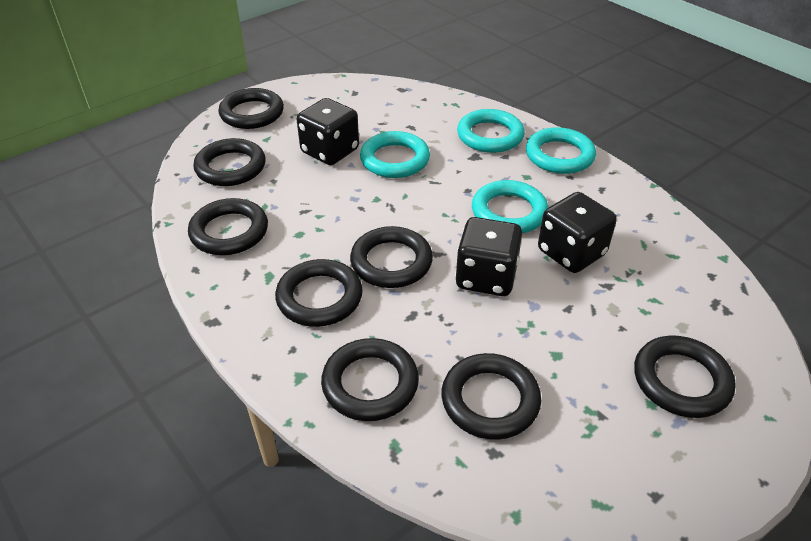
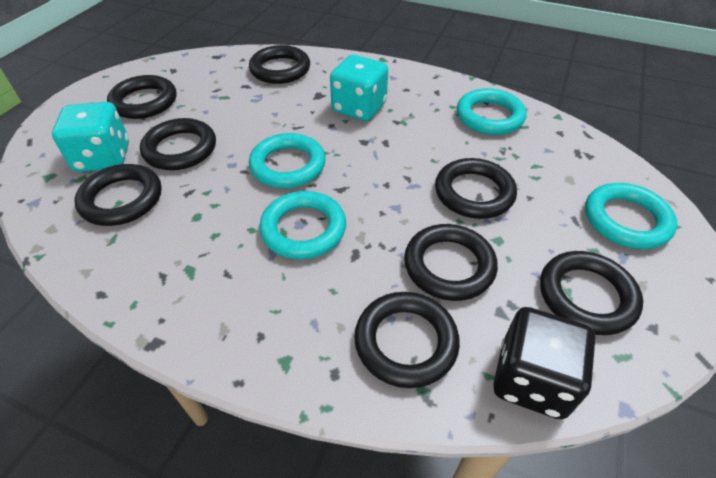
black dice: [296,98,359,165] [455,217,522,296] [538,192,616,273] = 3 -> [493,307,595,419] = 1
turquoise dice: none = 0 -> [52,102,129,172] [330,54,388,121] = 2

